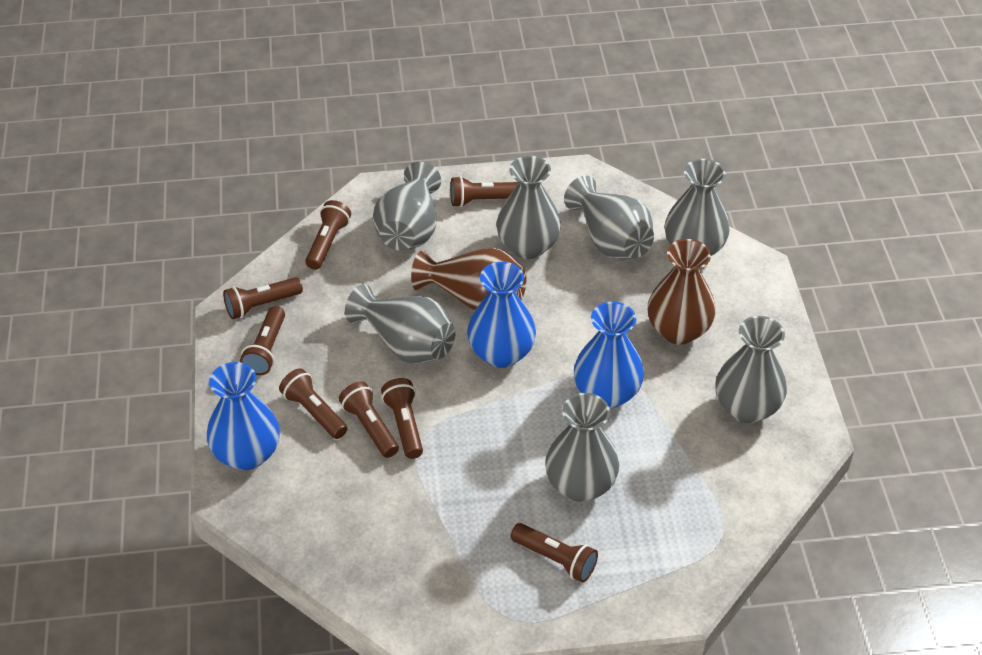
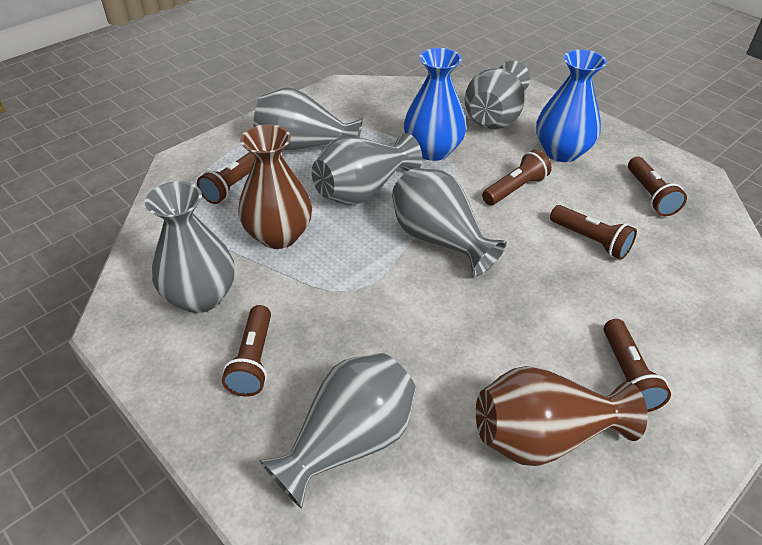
blue vase: [207,362,280,470] [467,262,536,368] [574,302,644,409] = 3 -> [404,48,467,161] [536,49,607,162] = 2
brown flashlight: [223,277,303,319] [240,306,285,375] [279,368,348,439] [305,200,351,270] [339,381,399,458] [381,378,423,459] [450,176,519,207] [511,523,598,583] = 8 -> [197,152,255,204] [222,305,271,397] [482,150,552,205] [550,205,637,260] [603,319,671,412] [628,157,687,216] = 6
grey vase: [345,284,455,364] [373,162,441,251] [496,156,561,259] [545,393,619,502] [564,176,654,259] [665,159,730,256] [715,316,787,423] = 7 -> [145,181,235,313] [253,88,363,151] [259,353,416,509] [312,133,422,205] [392,168,507,277] [465,61,530,129] = 6

